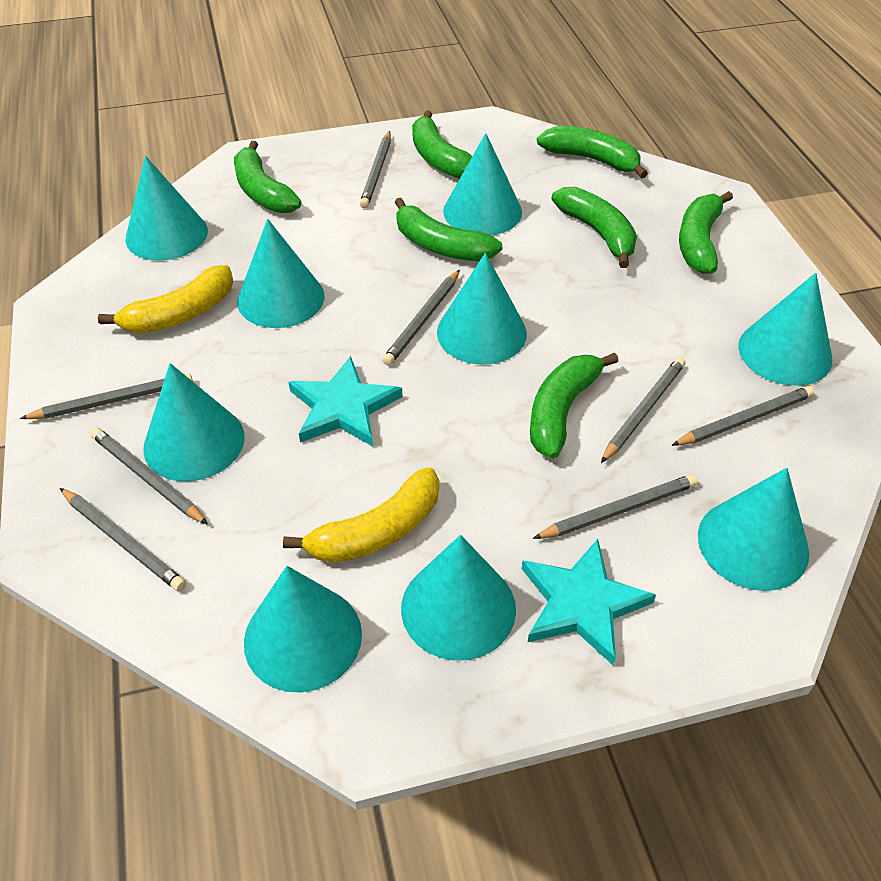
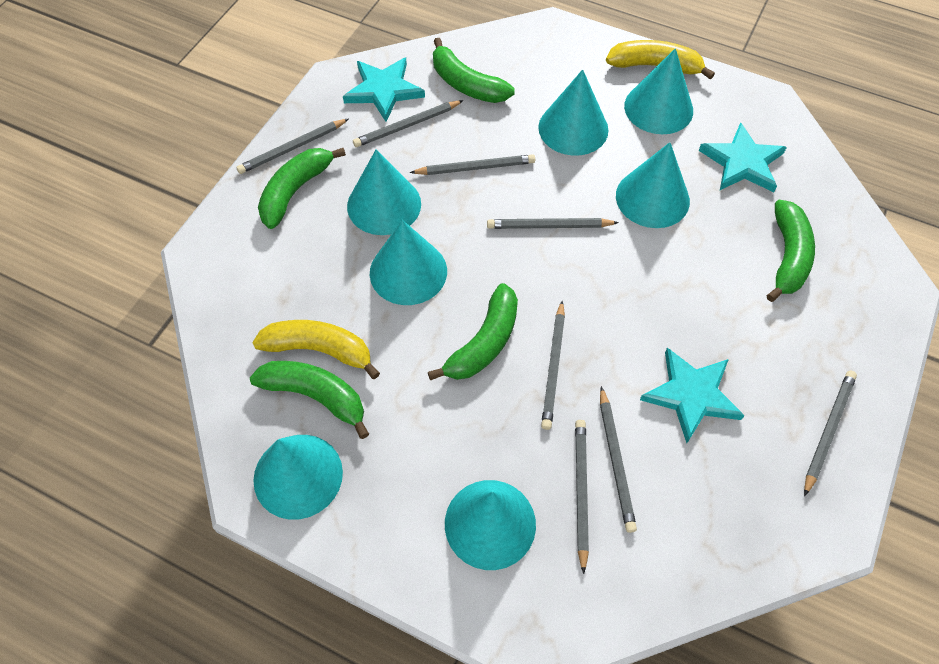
green banana: [234,141,301,213] [395,198,502,261] [412,110,472,179] [530,353,618,459] [537,126,648,179] [551,187,637,268] [679,191,733,274] = 7 -> [250,361,369,439] [258,148,346,229] [428,283,518,380] [433,38,515,103] [767,200,815,302] = 5
turquoise cone: [125,156,208,261] [143,363,245,481] [237,219,325,328] [244,566,362,693] [401,535,516,660] [437,253,527,365] [443,133,522,235] [698,468,809,591] [738,273,832,386] = 9 -> [253,435,343,520] [347,149,421,235] [370,220,447,305] [445,480,536,570] [538,69,609,156] [616,142,690,228] [624,48,693,134] = 7
turquoise star: [288,356,402,446] [522,539,656,665] = 2 -> [343,58,425,122] [640,347,745,443] [699,122,787,192] = 3

